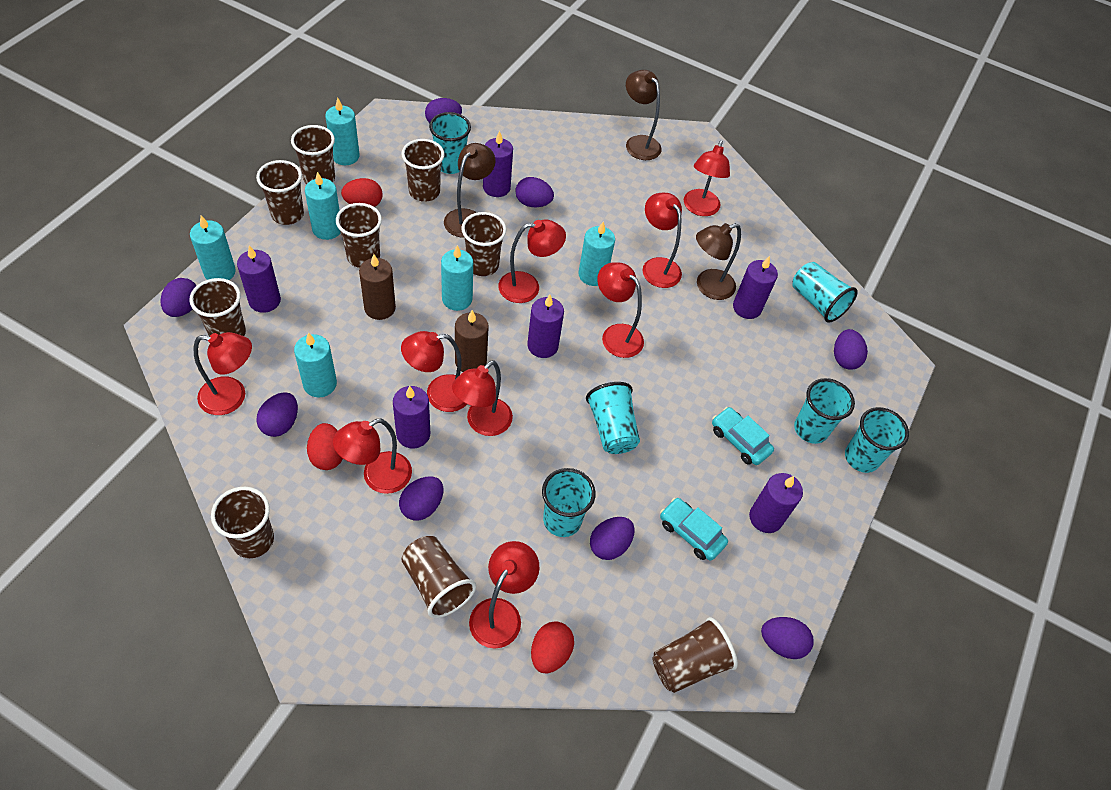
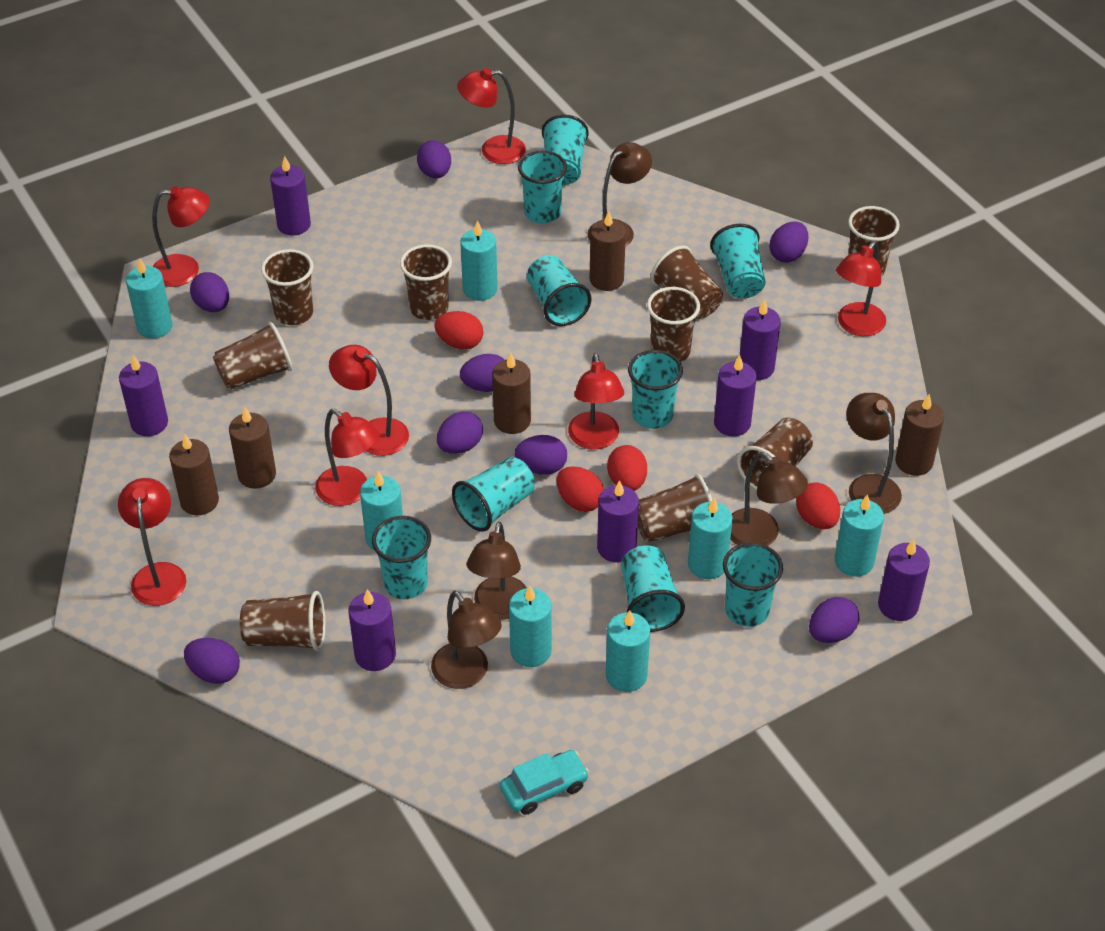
brown candle: [359,254,396,320] [455,310,489,372] = 2 -> [169,434,219,515] [229,407,276,489] [492,353,531,434] [590,211,626,291] [895,394,944,476] = 5
brown lamp: [444,143,495,238] [626,70,661,160] [696,223,741,300] = 3 -> [431,591,501,689] [467,522,527,620] [587,142,652,247] [730,452,808,546] [846,393,902,514] = 5
purple candle: [237,245,281,313] [393,386,430,448] [483,131,513,197] [527,295,564,358] [733,256,778,319] [749,473,803,533] = 6 -> [119,355,168,436] [270,156,311,236] [349,589,396,671] [597,480,639,562] [714,355,757,436] [740,299,781,380] [878,539,930,621] = 7
red egg: [307,423,343,470] [341,178,383,207] [531,621,574,673] = 3 -> [434,311,483,350] [557,466,604,512] [607,445,647,491] [796,482,840,529] = 4
red lamp: [194,332,252,415] [333,419,412,494] [401,331,467,412] [452,360,513,436] [469,541,539,648] [498,219,566,303] [597,263,644,358] [642,193,682,288] [684,140,730,216] = 9 -> [118,478,186,606] [152,186,210,287] [315,409,380,506] [329,345,409,456] [457,68,526,164] [568,353,624,449] [836,241,886,336] = 7
turquoise candle: [190,216,236,280] [294,332,337,398] [305,172,341,240] [325,98,360,165] [441,245,473,311] [578,221,615,286] = 6 -> [126,258,173,339] [360,471,403,551] [460,220,498,301] [509,586,552,667] [606,610,650,692] [688,498,733,579] [835,494,884,577] = 7
turquoise car: [660,498,728,561] [712,407,774,465] = 2 -> [500,750,589,815] = 1
turquoise cup: [429,112,471,174] [542,468,596,537] [586,382,640,454] [793,262,858,323] [794,378,855,444] [845,407,909,473] = 6 -> [372,516,431,599] [452,457,535,532] [518,151,567,224] [527,255,592,326] [542,115,589,185] [621,546,685,632] [628,350,683,429] [710,224,766,298] [723,542,783,627] = 9

